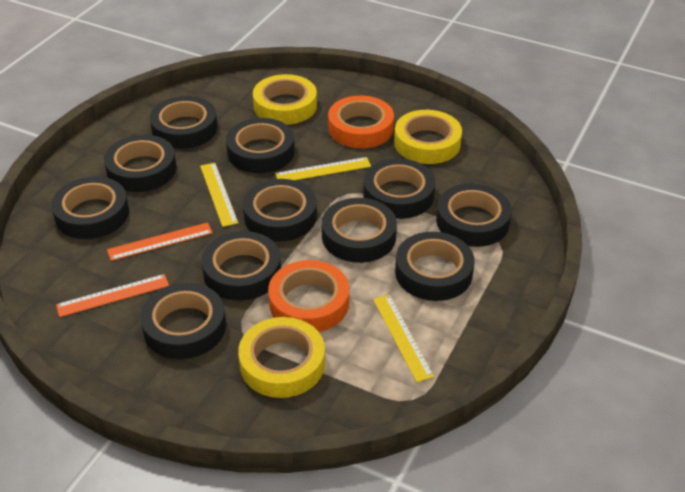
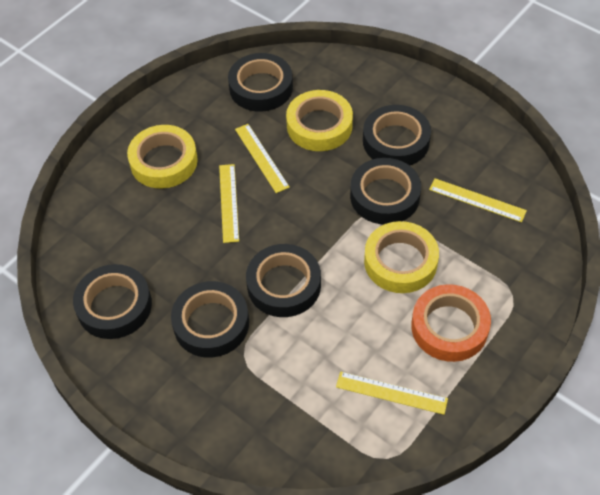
black tape: [51,177,129,239] [104,135,177,192] [140,283,226,359] [150,96,218,149] [201,231,281,300] [226,118,295,173] [243,179,317,242] [322,198,397,263] [363,159,435,219] [395,232,475,301] [436,184,512,247] = 11 -> [73,264,152,339] [171,281,249,358] [228,53,293,112] [246,244,321,317] [350,158,421,224] [363,105,431,166] = 6
orange ruler: [56,274,169,317] [107,222,213,261] = 2 -> none = 0
orange tape: [268,260,349,332] [328,96,394,148] = 2 -> [411,284,491,362] = 1
yellow ruler: [200,163,238,227] [275,157,371,180] [373,295,434,382] = 3 -> [219,164,239,243] [235,124,290,193] [336,372,448,415] [429,178,527,222] = 4

